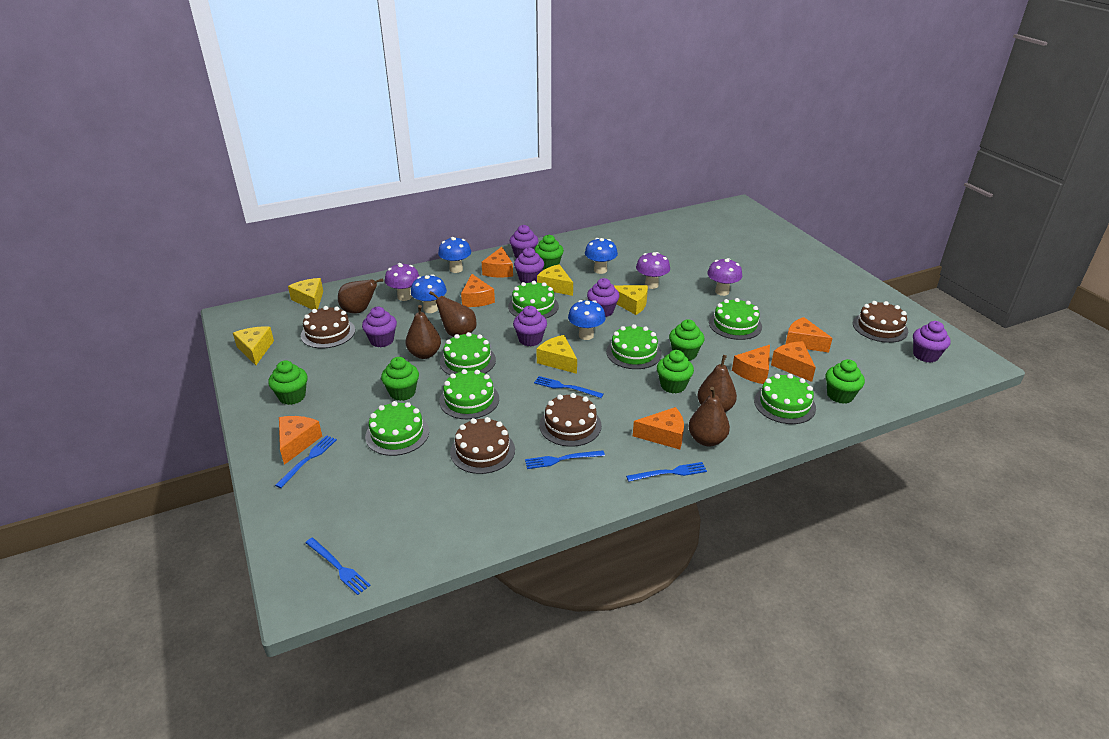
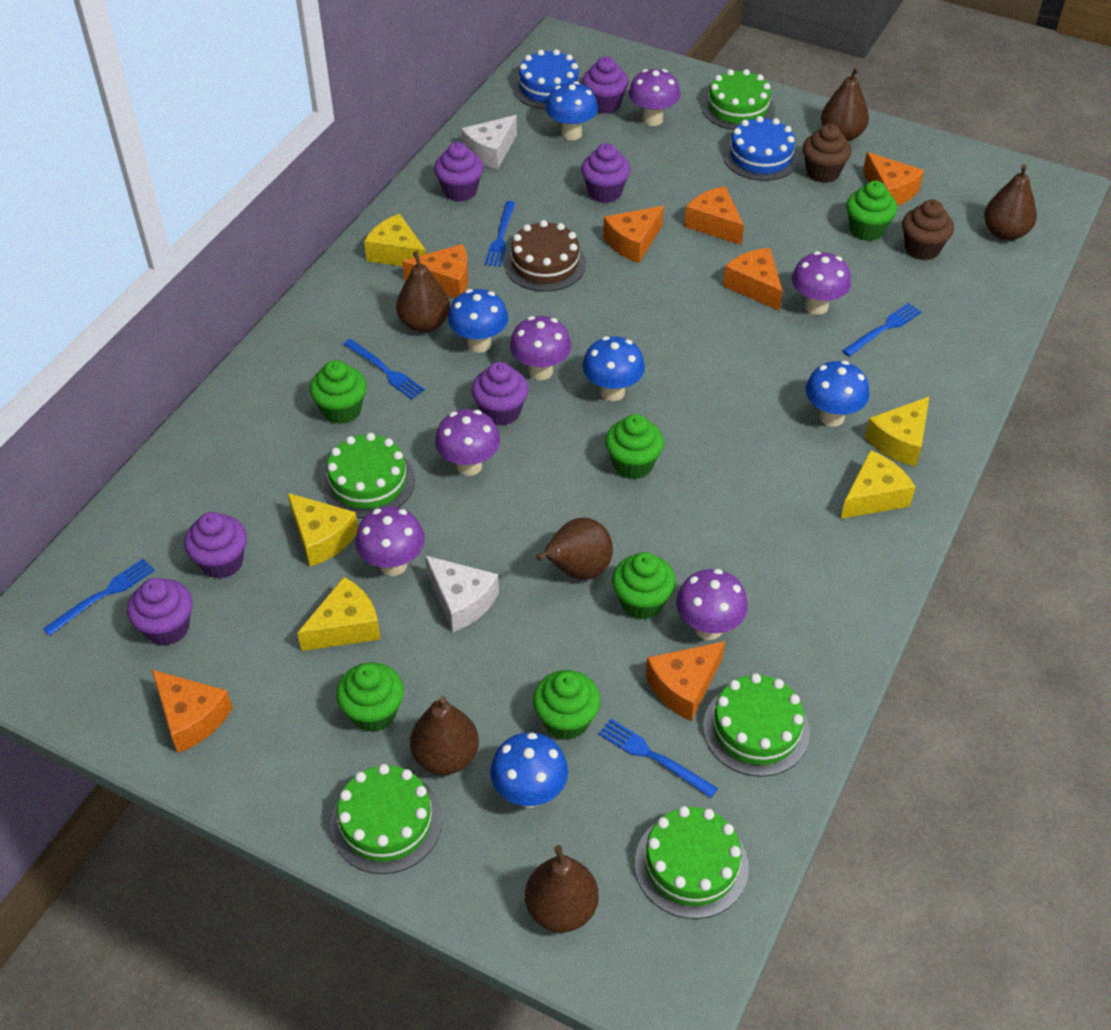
blue cake: none = 0 -> [513,49,583,109] [723,116,799,181] = 2
blue mushroom: [411,274,447,313] [438,237,471,273] [568,300,606,340] [585,238,618,274] = 4 -> [448,289,508,353] [490,732,568,808] [546,81,598,140] [582,336,645,401] [806,361,869,427] = 5
brown cake: [301,306,355,348] [450,417,515,474] [539,393,602,447] [853,301,908,343] = 4 -> [505,220,586,292] = 1
brown cupcake: none = 0 -> [803,124,852,183] [902,200,954,260] = 2
brown pear: [338,278,384,314] [405,305,441,359] [429,291,476,337] [689,387,730,446] [697,355,737,412] = 5 -> [396,251,450,333] [410,696,479,775] [525,845,599,932] [536,518,613,580] [821,67,869,141] [984,164,1037,241] = 6
green cake: [365,401,429,456] [439,369,499,419] [440,332,496,375] [508,281,559,318] [606,324,662,369] [709,298,762,340] [754,374,816,424] = 7 -> [321,433,415,518] [330,764,442,874] [635,806,749,919] [702,69,775,130] [703,673,810,777] = 5
purple mushroom: [385,263,419,301] [636,252,670,289] [707,258,742,296] = 3 -> [355,507,425,576] [435,409,500,476] [510,316,571,380] [628,69,681,126] [676,569,748,640] [792,251,851,315] = 6
white cheese: none = 0 -> [425,555,499,632] [461,115,517,169] = 2

